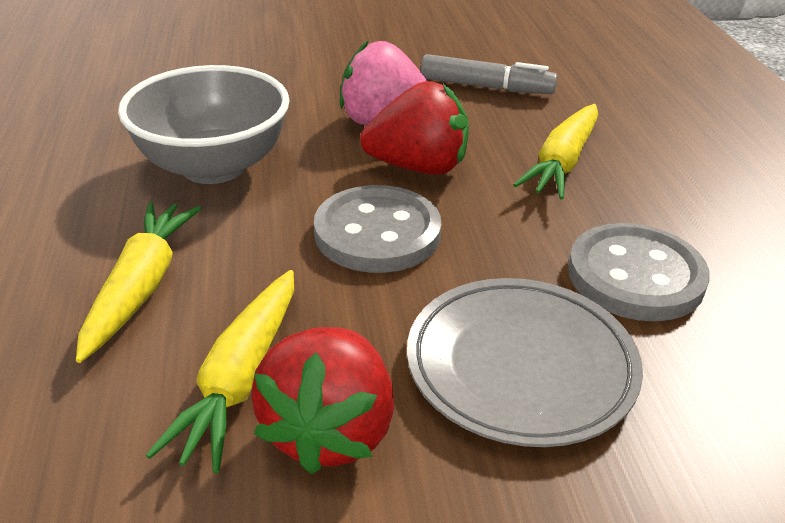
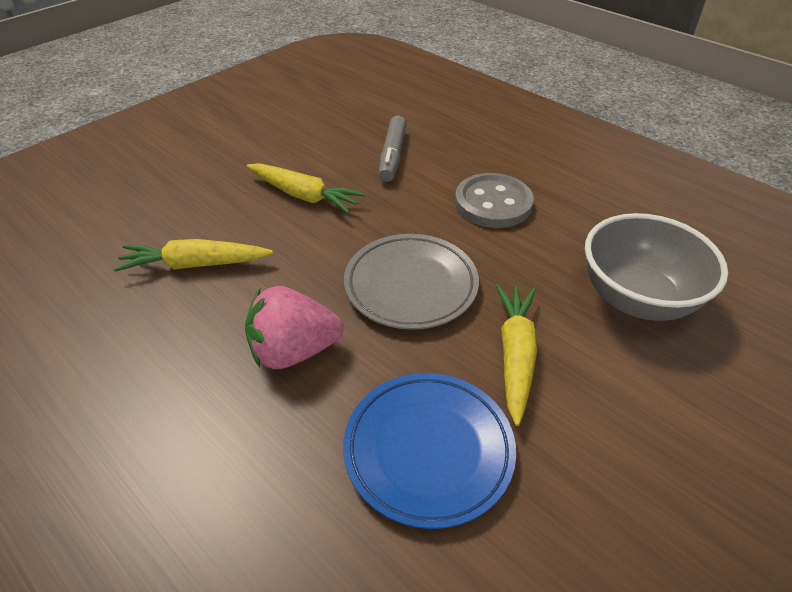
blue plate: none = 0 -> [343,373,516,529] = 1
grey button: [314,185,442,273] [568,223,710,321] = 2 -> [455,173,534,228] = 1
red strawberry: [251,327,394,474] [360,81,469,175] = 2 -> none = 0

